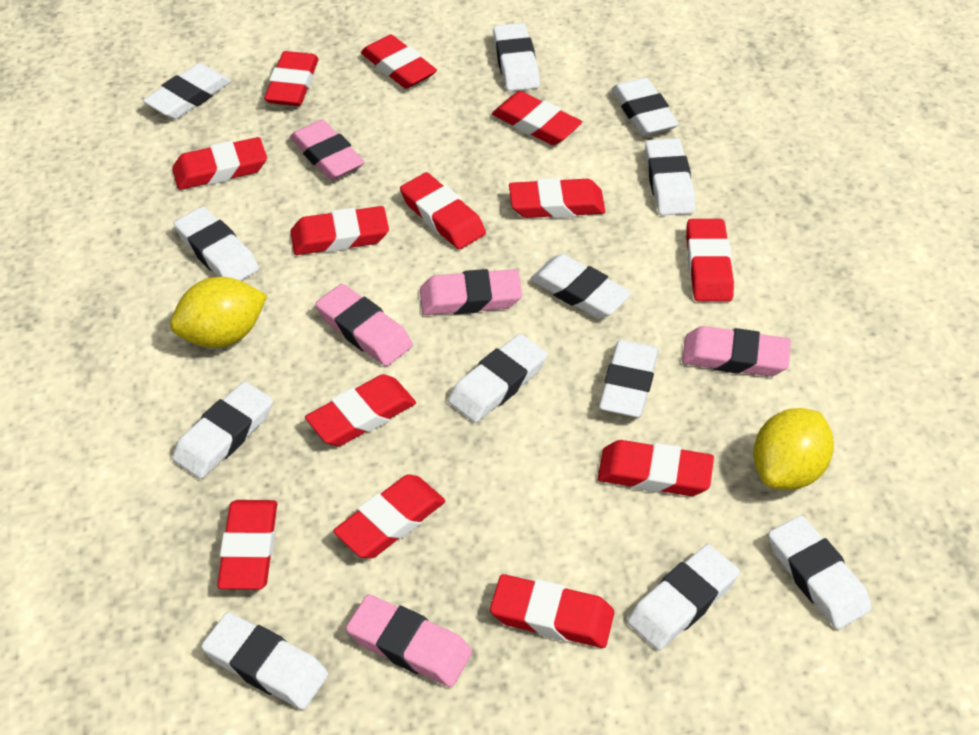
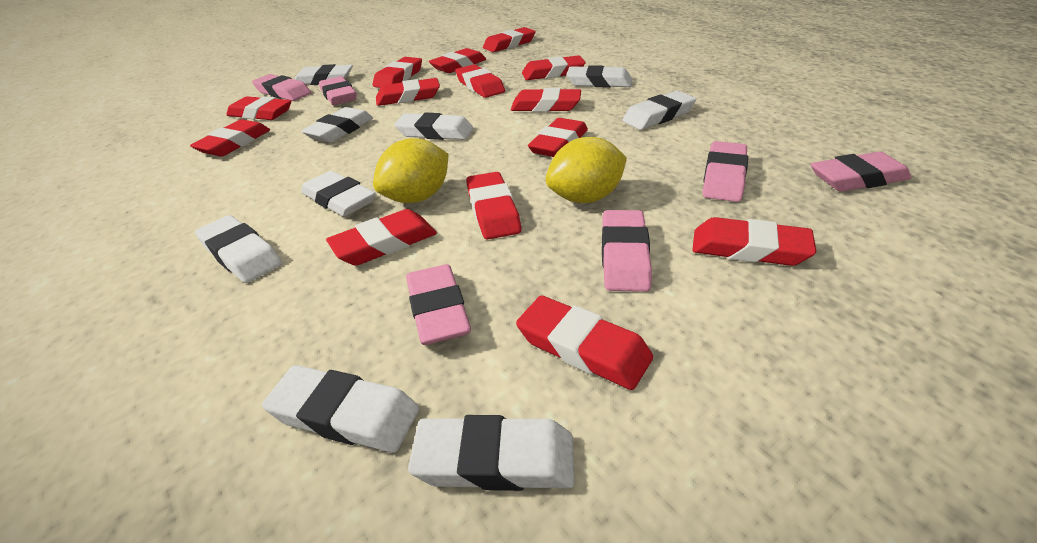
pink eraser: [290,120,365,180] [316,284,413,367] [346,594,472,687] [420,269,522,315] [682,326,791,377] = 5 -> [252,74,311,101] [319,76,357,105] [406,264,471,345] [602,210,652,292] [703,141,748,202] [811,152,911,192] = 6
red eraser: [172,137,267,190] [217,500,277,590] [264,51,319,106] [290,206,389,255] [305,374,416,446] [333,474,445,559] [361,34,437,89] [400,172,486,250] [490,574,614,648] [492,91,582,145] [509,178,605,218] [598,440,714,496] [686,219,734,302] = 13 -> [190,119,270,157] [226,96,291,120] [326,209,437,266] [373,57,422,88] [376,78,440,106] [429,48,486,73] [455,64,505,98] [466,172,521,240] [483,27,536,52] [511,88,581,112] [516,296,653,390] [522,55,586,80] [528,118,588,157] [692,217,817,266] = 14
white eraser: [143,63,231,119] [172,381,273,479] [174,207,259,281] [201,612,328,710] [448,334,547,423] [493,23,540,91] [530,254,632,319] [599,340,659,417] [612,77,679,136] [627,544,740,650] [645,138,695,216] [768,515,872,630] = 12 -> [195,215,282,283] [262,365,419,453] [294,64,353,85] [301,107,373,143] [301,171,376,217] [394,113,474,140] [408,415,575,491] [566,65,632,88] [623,91,696,130] = 9

